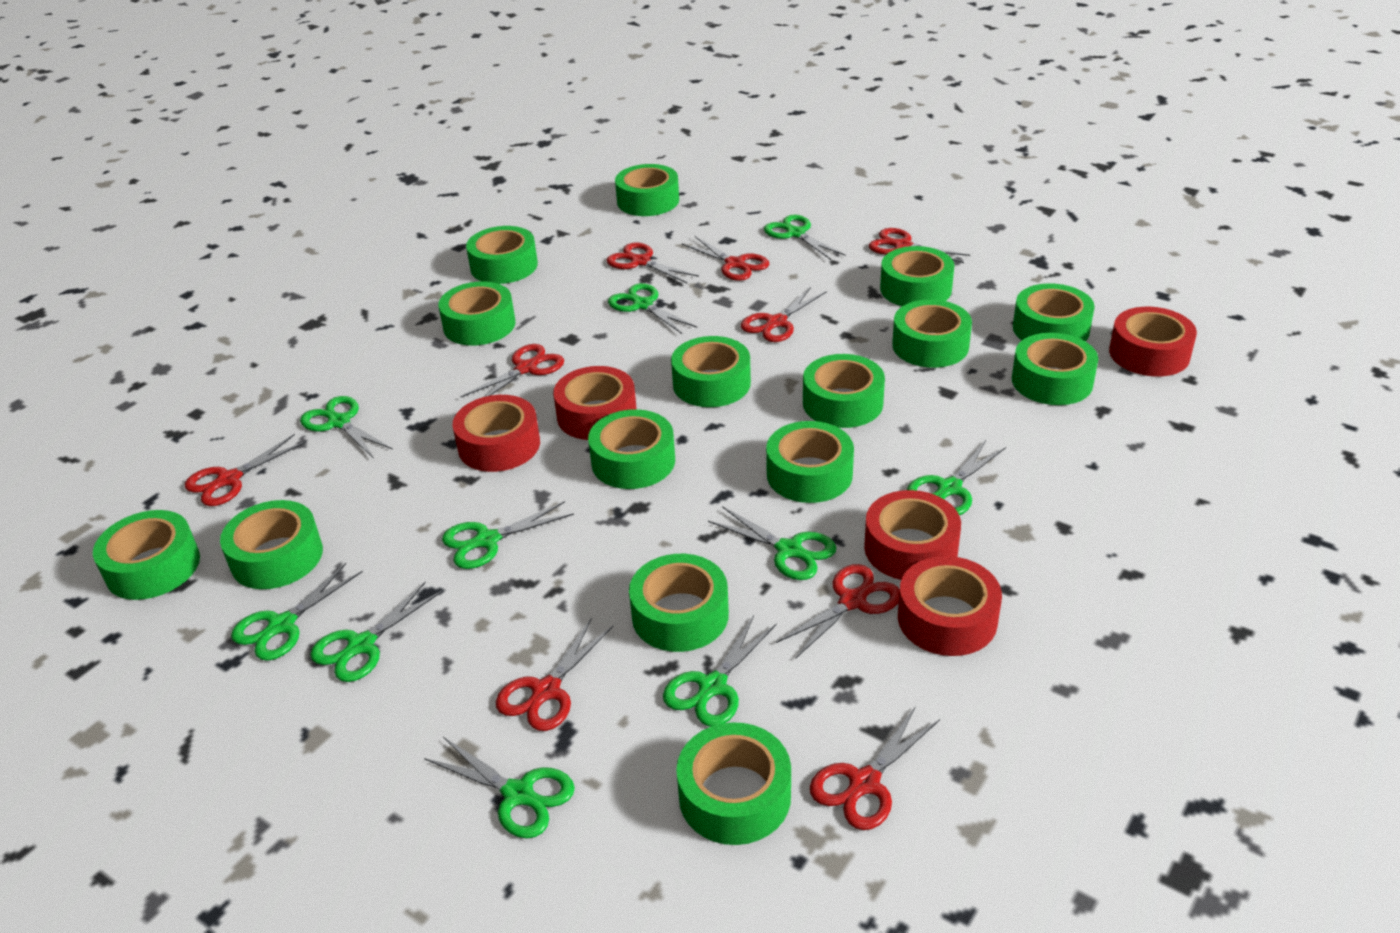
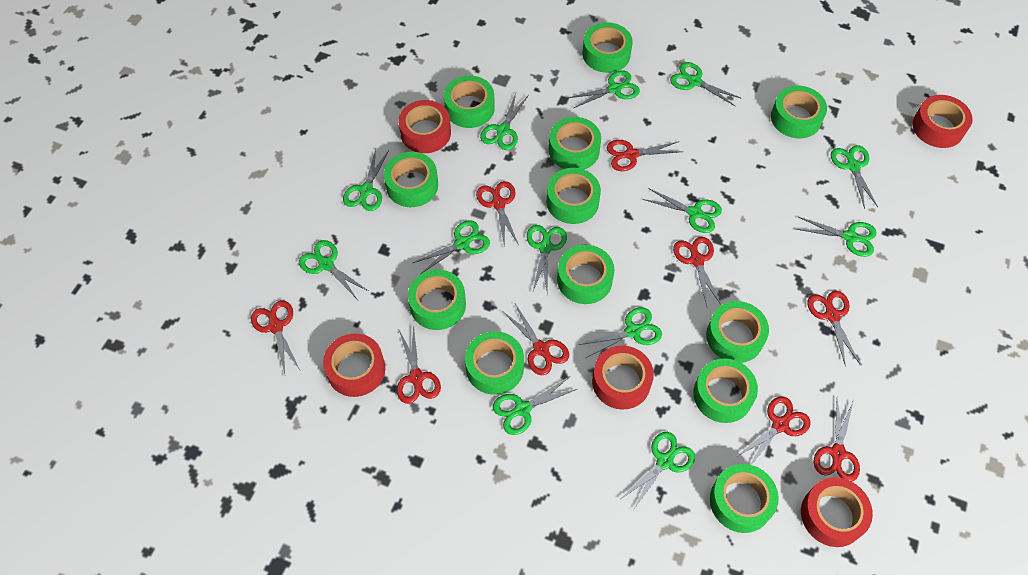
green scissors: [231,563,363,661] [300,396,393,458] [310,581,443,682] [424,737,575,838] [442,501,574,569] [608,283,697,334] [663,615,777,726] [708,506,837,580] [764,215,846,260] [907,440,1006,515] = 10 -> [299,240,368,300] [343,149,389,211] [413,220,490,274] [480,93,529,150] [493,377,577,435] [527,225,567,293] [568,70,640,108] [579,307,662,358] [621,432,695,509] [643,188,722,233] [670,62,742,106] [796,217,877,257] [831,145,878,209] = 13
green tape: [93,510,200,600] [220,500,323,589] [438,281,516,346] [466,226,538,284] [588,409,675,489] [615,164,679,216] [629,554,729,652] [671,336,751,407] [676,722,791,845] [766,421,854,503] [803,354,885,428] [880,246,954,306] [892,299,972,368] [1012,333,1098,405] [1013,283,1095,342] = 15 -> [384,152,438,207] [408,269,466,330] [444,76,495,128] [465,331,524,395] [546,168,601,224] [549,117,601,169] [557,245,614,304] [582,22,633,73] [693,358,758,423] [706,301,769,363] [710,464,779,533] [771,86,827,138] = 12

